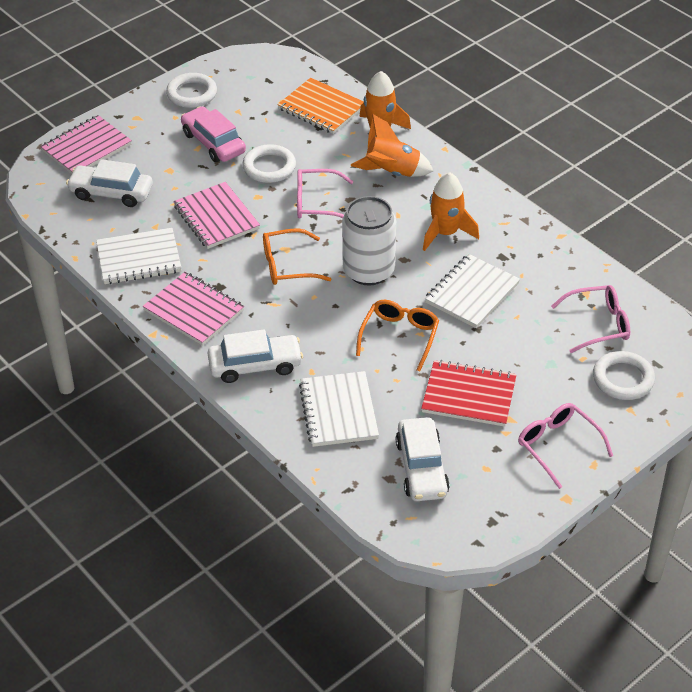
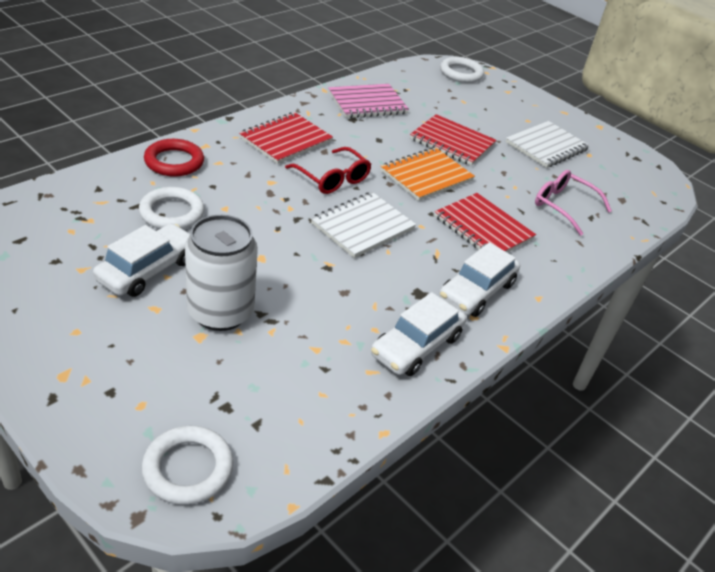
orange glasses: [263,228,331,285] [356,300,439,372] = 2 -> none = 0
orange rocket: [351,114,433,177] [359,71,411,147] [423,172,479,251] = 3 -> none = 0
pink car: [181,106,246,162] = 1 -> none = 0
pink glasses: [297,169,353,218] [518,403,613,489] [551,285,630,353] = 3 -> [535,170,612,236] = 1
pink notebook: [40,115,132,174] [143,272,244,346] [173,182,260,249] = 3 -> [328,84,409,118] = 1
red glasses: none = 0 -> [285,147,372,194] = 1
red notebook: [421,360,517,427] = 1 -> [239,112,333,164] [410,114,496,166] [435,193,536,253] = 3
red ring: none = 0 -> [144,139,204,177] = 1
white notebook: [96,228,181,284] [299,371,379,447] [425,254,520,328] = 3 -> [311,192,416,258] [506,121,590,168] = 2

